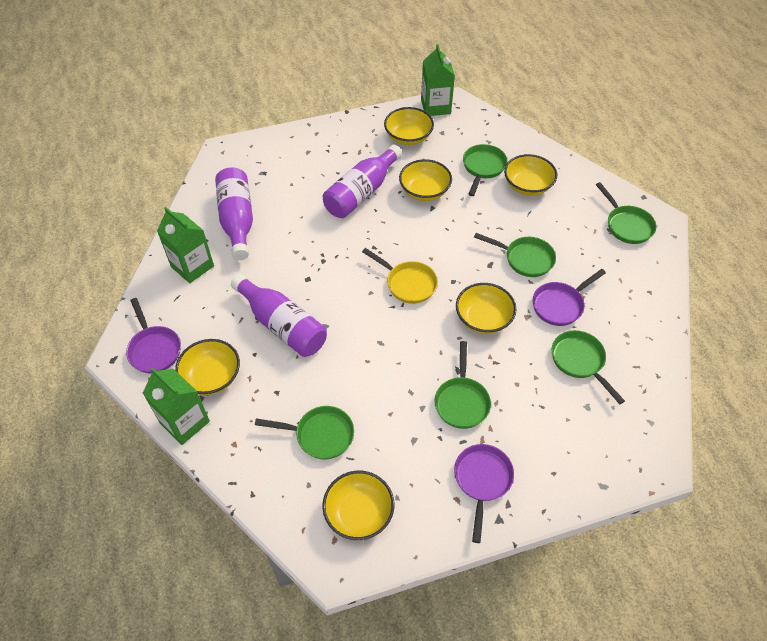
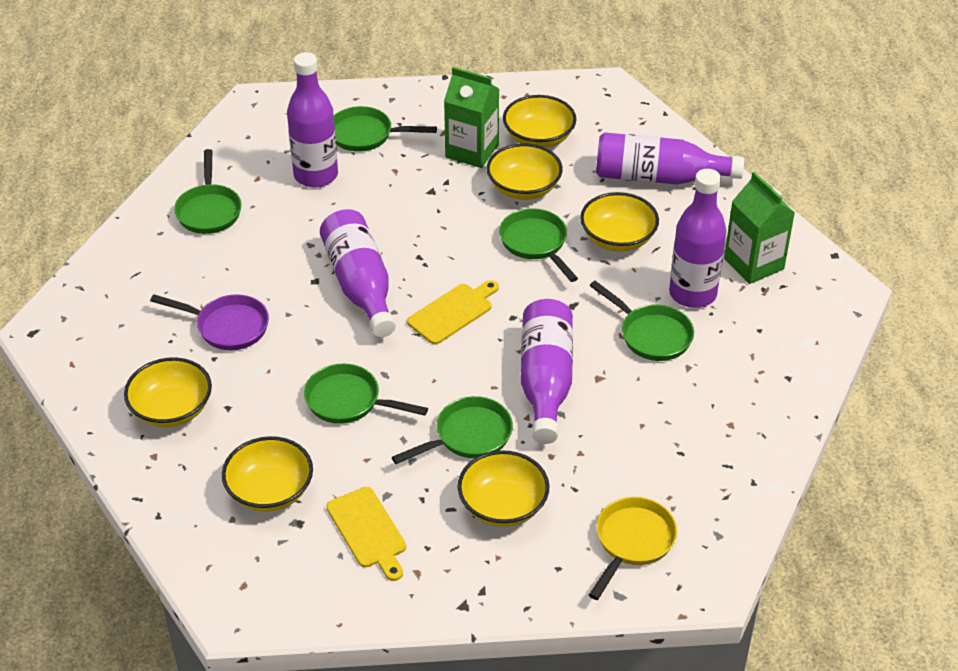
green carton: [143,367,210,445] [157,207,214,283] [421,44,455,116] = 3 -> [444,67,499,168] [724,172,795,284] = 2
purple bottle: [215,167,253,260] [231,274,327,357] [323,145,402,218] = 3 -> [287,52,338,188] [320,209,396,337] [521,299,573,444] [596,132,744,185] [669,169,727,308] = 5
purple pan: [126,298,181,373] [454,444,514,543] [533,269,606,326] = 3 -> [150,294,269,350] = 1
yellow cutting board: none = 0 -> [326,487,406,581] [407,280,499,344] = 2

